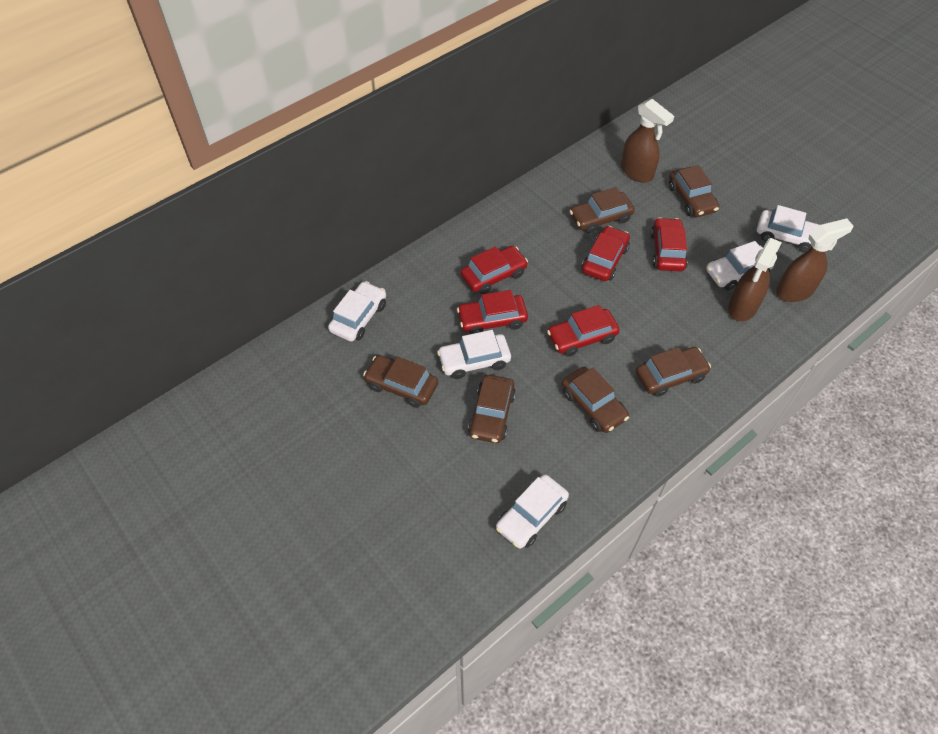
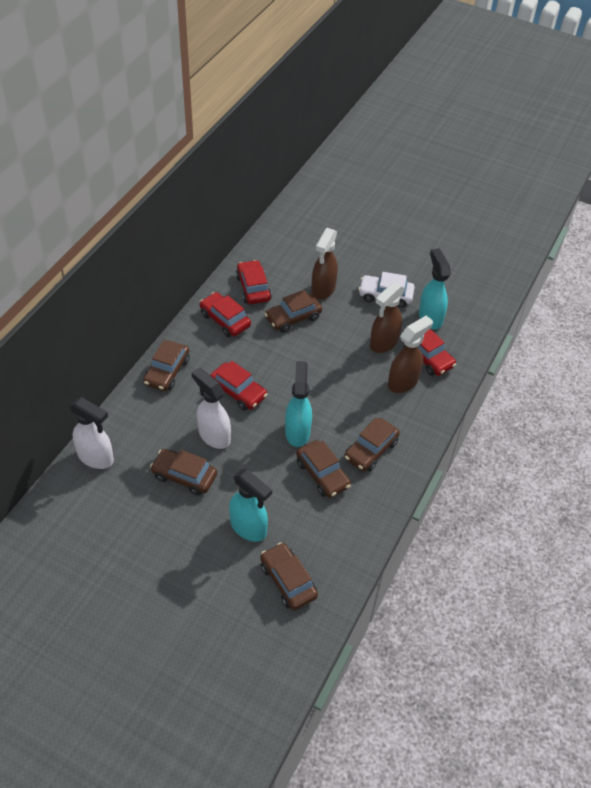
red car: [457,290,528,334] [461,246,528,294] [547,305,620,357] [582,226,630,281] [651,217,688,271] = 5 -> [200,292,251,337] [210,361,268,411] [236,260,272,304] [403,329,456,376] = 4
turquoise spray bottle: none = 0 -> [229,469,272,542] [285,361,312,447] [419,248,451,329] = 3
white car: [328,281,386,342] [437,330,511,379] [496,474,569,549] [706,241,774,290] [757,205,820,253] = 5 -> [359,272,415,308] = 1
white spray bottle: none = 0 -> [70,397,114,469] [192,368,231,449] = 2

